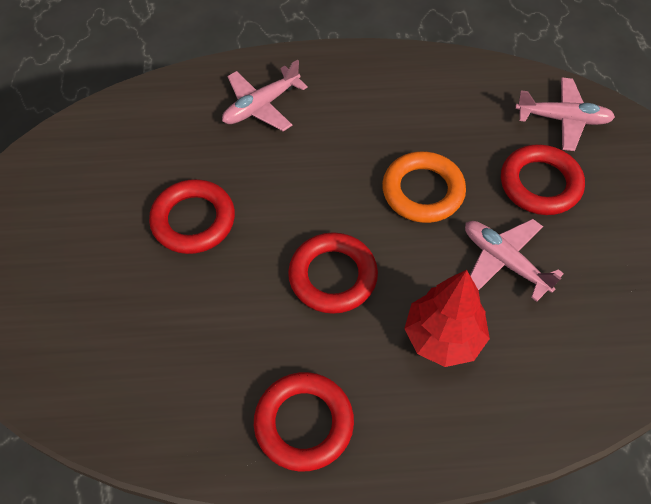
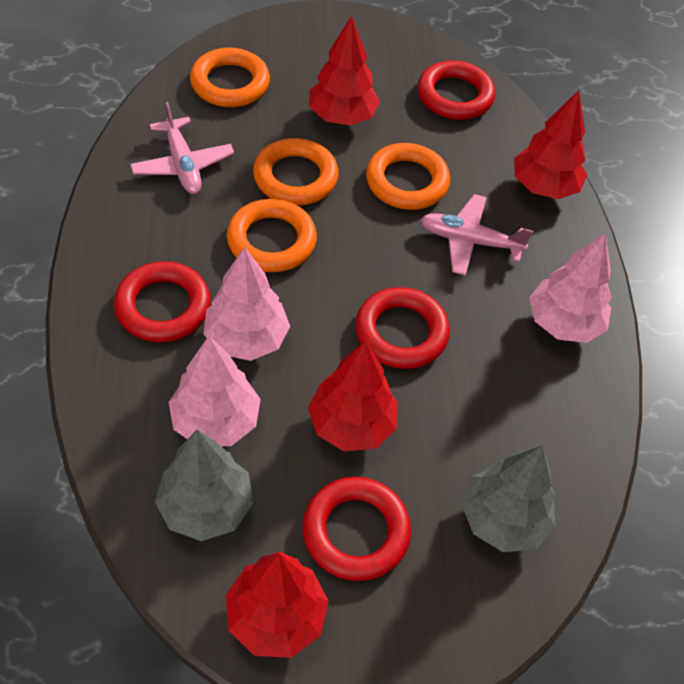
grey tree: none = 0 -> [155,430,253,541] [461,445,556,552] = 2
orange ring: [382,151,466,223] = 1 -> [190,47,270,107] [227,199,317,272] [253,138,339,205] [366,143,450,210] = 4
pink plane: [222,60,308,131] [465,219,564,302] [515,77,615,151] = 3 -> [130,102,234,194] [420,194,533,276] = 2
pink tree: none = 0 -> [169,336,261,446] [203,247,290,361] [529,234,612,343] = 3
red tree: [404,270,490,367] = 1 -> [226,552,329,658] [308,341,398,451] [309,16,380,126] [514,90,587,199] = 4

